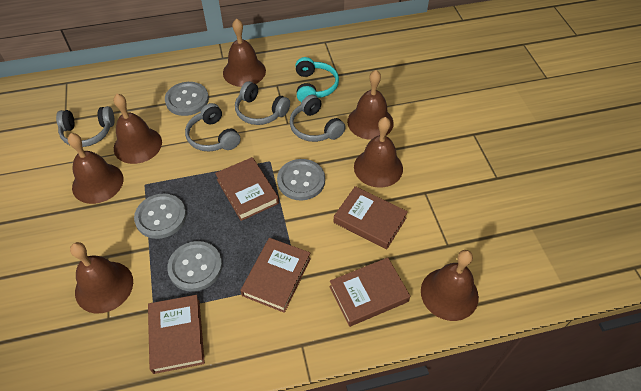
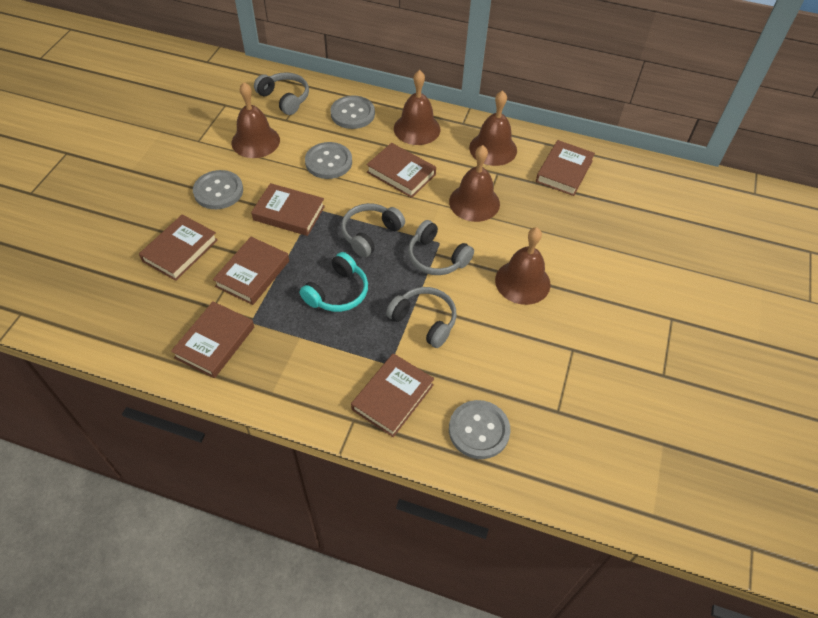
brown bell: [68,133,124,204] [70,242,133,313] [113,94,162,164] [223,18,266,87] [347,70,394,140] [354,117,403,188] [421,250,479,321] = 7 -> [232,82,280,158] [394,70,440,145] [449,145,500,222] [469,90,517,166] [495,227,551,305] = 5
brown book: [148,295,205,374] [215,157,279,221] [240,238,311,313] [329,258,410,327] [334,186,408,249] = 5 -> [139,214,218,281] [171,301,254,378] [213,237,289,305] [251,183,325,236] [351,353,434,437] [367,143,436,198] [536,140,595,196] = 7

